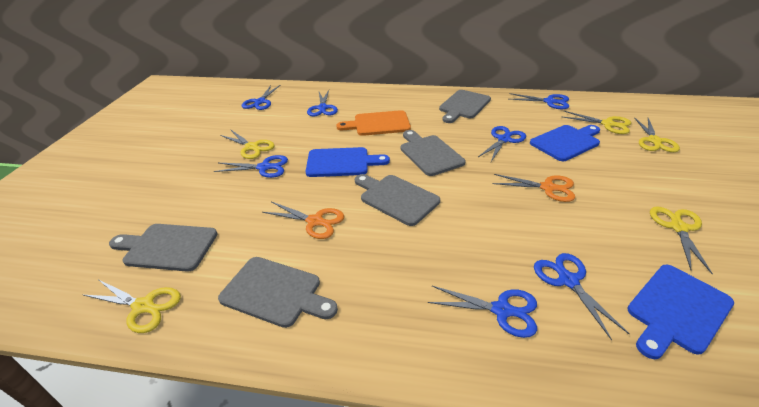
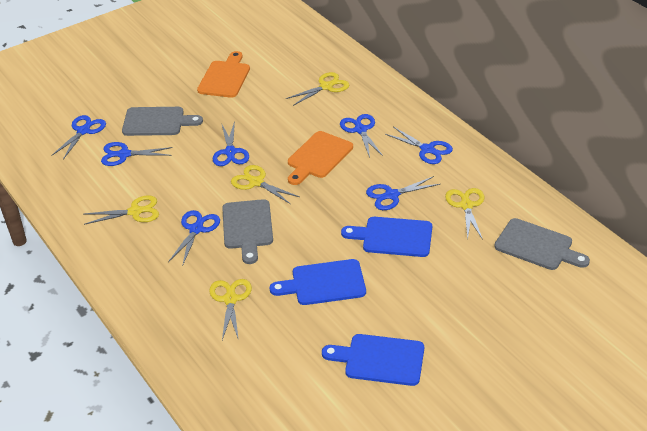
grey cutting board: [109,224,217,272] [218,257,338,328] [355,174,440,226] [400,130,466,176] [439,90,491,123] = 5 -> [122,107,203,136] [222,199,273,264] [494,218,590,270] = 3
orange cutting board: [336,110,411,136] = 1 -> [197,51,250,98] [288,131,353,185] = 2
orange scissors: [262,202,344,239] [493,174,575,202] = 2 -> none = 0

